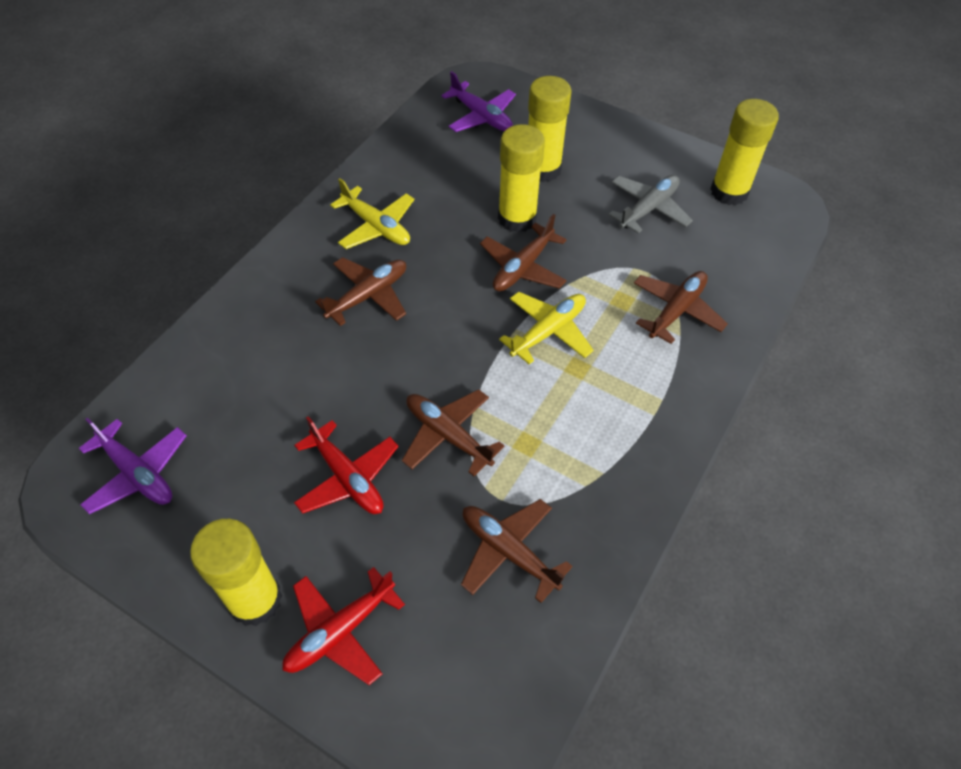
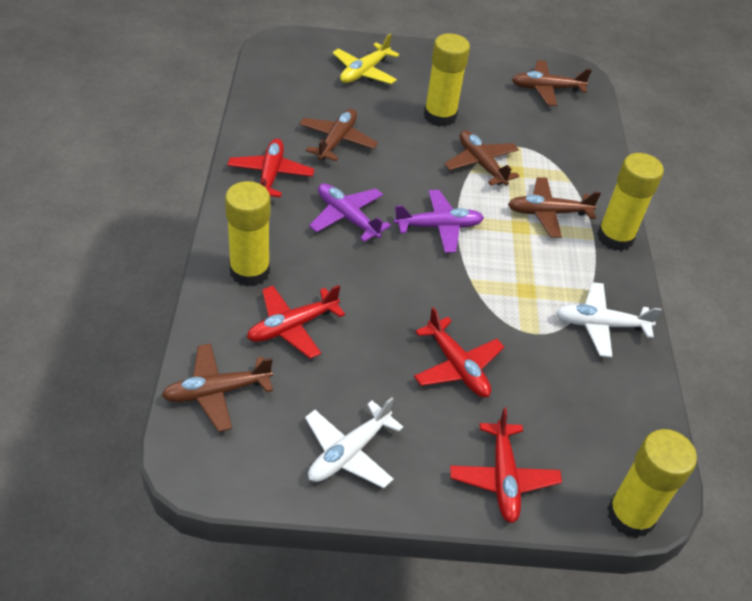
grey plane: [608,175,693,234] = 1 -> none = 0
red plane: [282,567,405,685] [294,416,399,514] = 2 -> [227,138,314,198] [247,285,345,359] [414,307,504,397] [450,408,562,523] = 4
white plane: none = 0 -> [305,397,403,488] [556,282,662,358] = 2
yellow plane: [330,178,414,249] [499,292,594,364] = 2 -> [332,34,399,84] = 1

